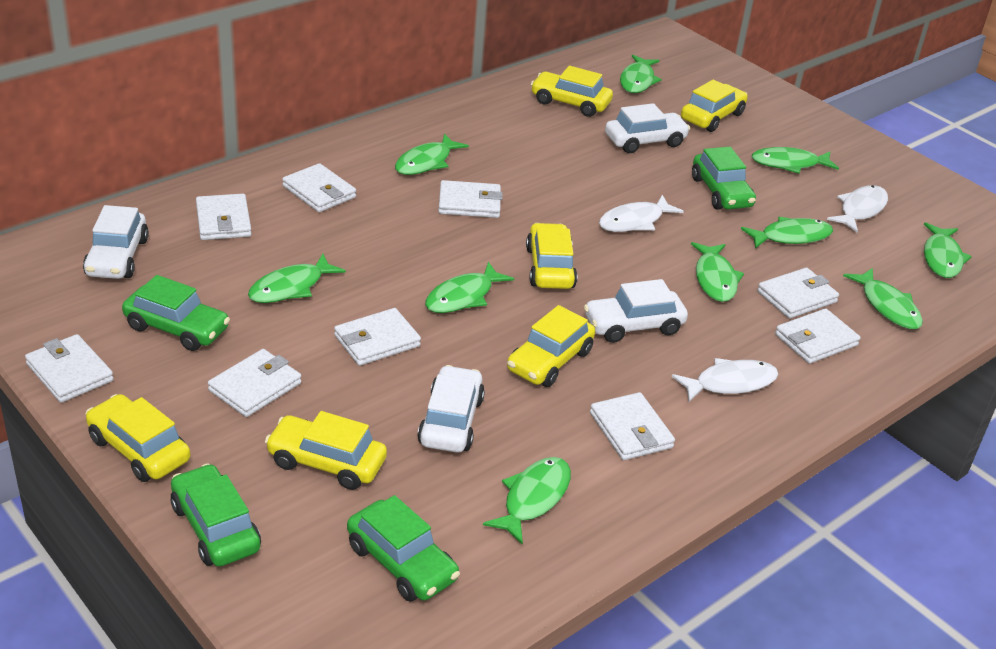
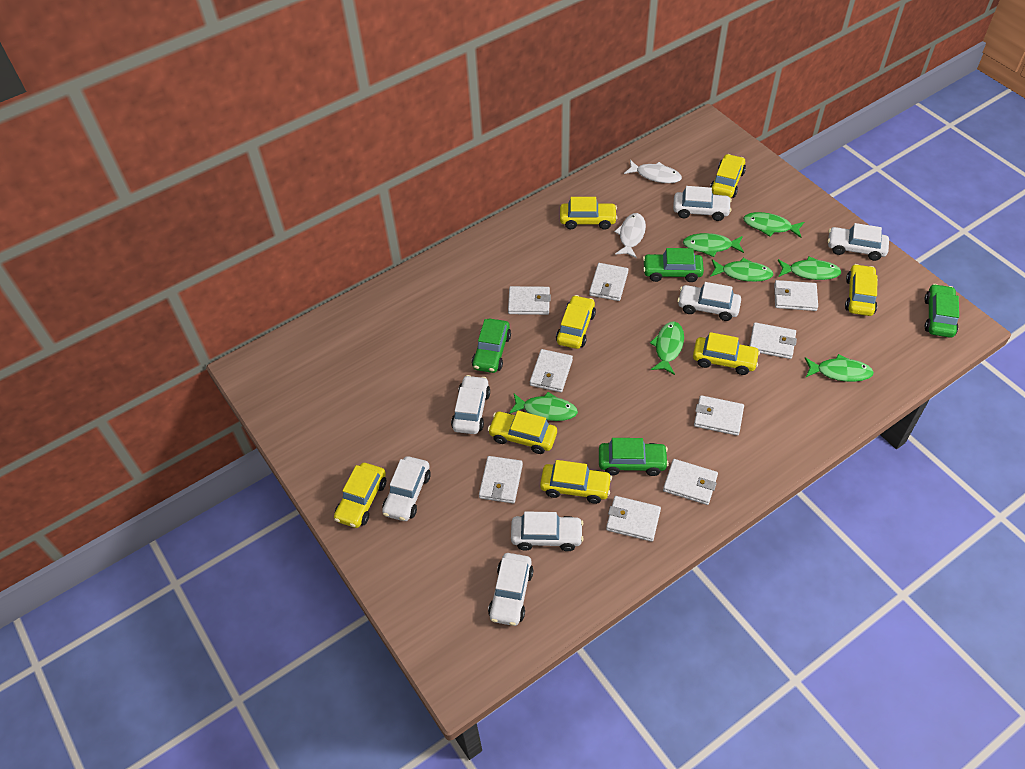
green fish: [248,254,346,303] [395,133,469,175] [425,262,514,313] [483,457,571,545] [620,55,662,93] [691,242,744,302] [741,217,833,248] [752,147,839,174] [843,268,923,329] [924,222,972,278] = 10 -> [509,392,578,421] [650,322,684,375] [683,233,744,257] [710,258,773,282] [743,212,804,238] [778,256,841,280] [805,354,874,382] = 7
white car: [83,205,149,279] [417,365,485,453] [584,279,688,343] [605,103,690,153] = 4 -> [382,456,431,521] [451,375,490,434] [488,553,533,626] [511,511,584,551] [673,186,732,221] [677,282,741,321] [827,223,889,261] = 7
white fish: [599,195,684,232] [672,358,778,402] [827,185,888,233] = 3 -> [614,213,646,258] [624,160,682,183] = 2
yellow car: [85,394,190,482] [265,411,387,490] [507,305,595,387] [526,223,577,289] [531,66,613,117] [681,80,748,132] = 6 -> [334,463,386,528] [488,411,557,454] [540,460,612,504] [556,295,596,349] [560,197,618,230] [693,332,760,375] [710,154,746,198] [845,264,878,316] = 8

